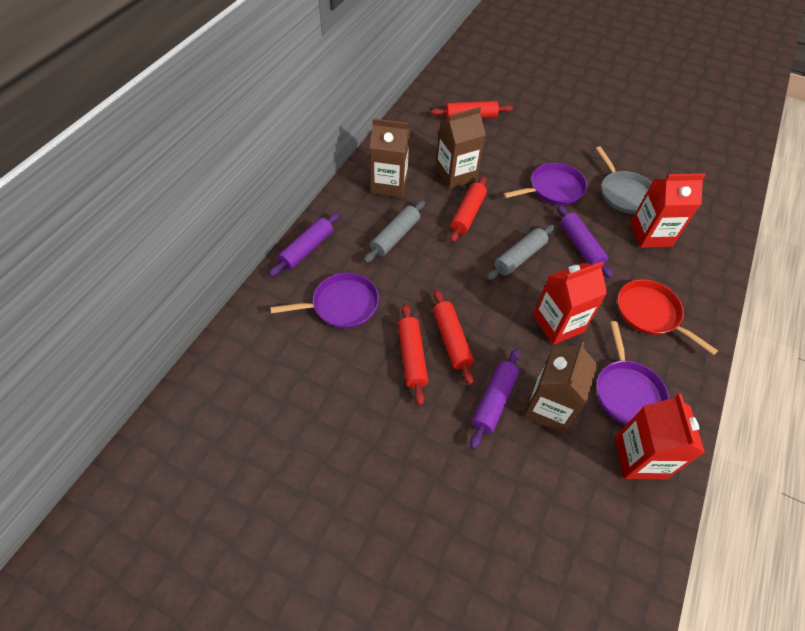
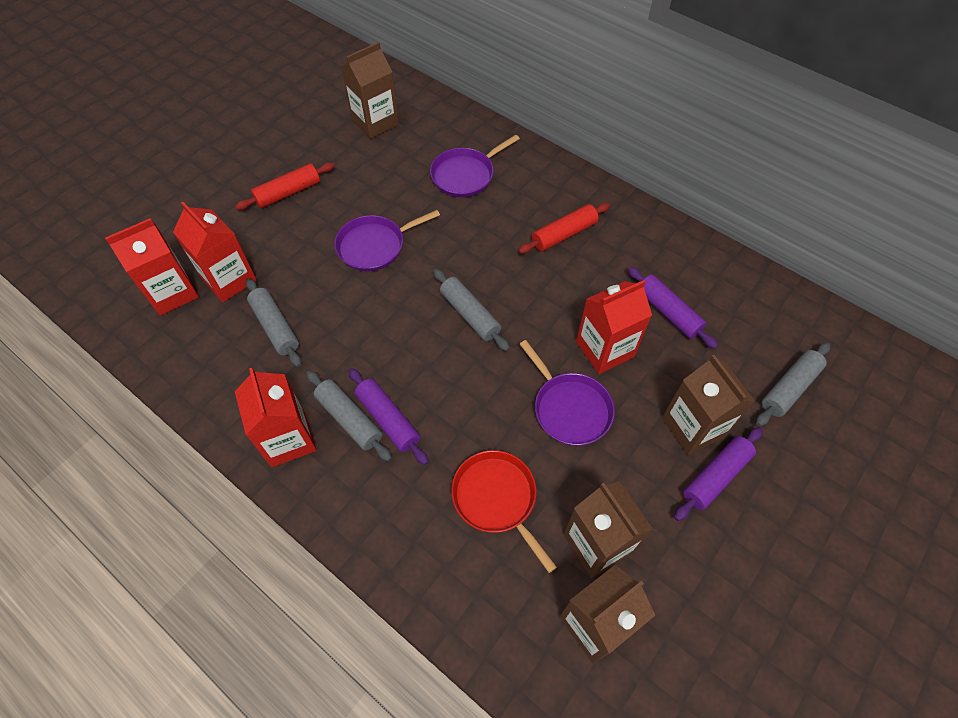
brown carton: [370,118,410,198] [435,107,486,189] [523,341,598,433] = 3 -> [341,42,399,139] [559,565,655,663] [564,481,653,578] [662,355,755,455] = 4
grey pan: [596,146,652,214] = 1 -> none = 0
grey rolling pin: [364,201,425,263] [487,225,554,280] = 2 -> [246,278,301,367] [306,370,392,461] [433,269,510,351] [756,342,830,426] = 4
red carton: [533,261,607,345] [615,394,705,479] [630,174,706,248] = 3 -> [105,218,199,316] [173,202,257,302] [235,368,317,467] [576,280,652,374] = 4
red rolling pin: [398,304,428,406] [431,101,513,120] [433,289,474,385] [450,176,487,242] = 4 -> [235,162,335,210] [518,203,610,254] = 2

